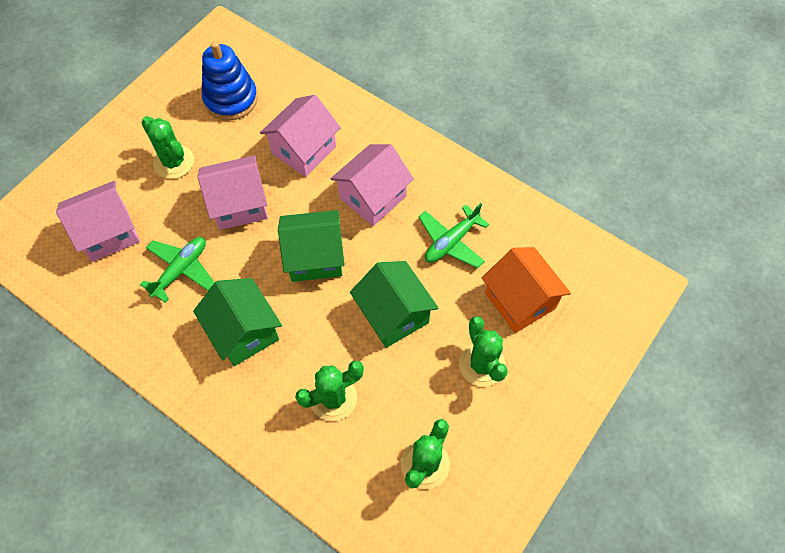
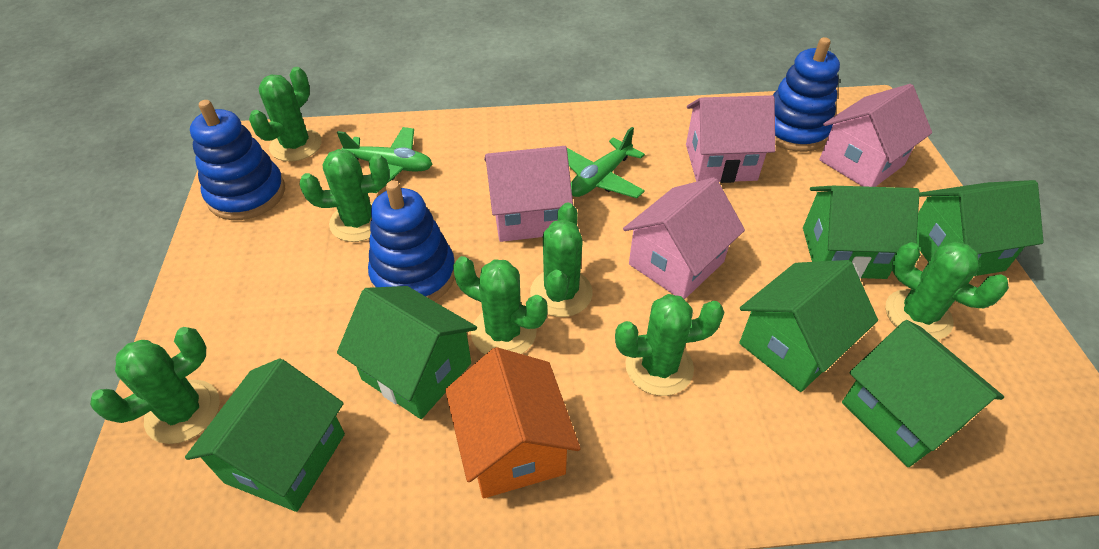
blue stacking toy: [202,41,258,121] = 1 -> [190,100,285,220] [368,181,455,301] [773,37,840,152] = 3
green cactus: [141,116,194,179] [295,360,364,421] [400,419,450,489] [459,316,508,387] = 4 -> [90,327,220,444] [249,67,322,162] [300,149,389,242] [453,256,548,355] [530,203,593,317] [615,294,725,396] [886,242,1009,340] = 7
green house: [193,278,282,366] [278,210,345,282] [350,261,439,348] = 3 -> [185,358,345,512] [337,286,477,419] [739,260,878,392] [803,186,920,279] [842,320,1004,467] [916,180,1044,276] = 6

